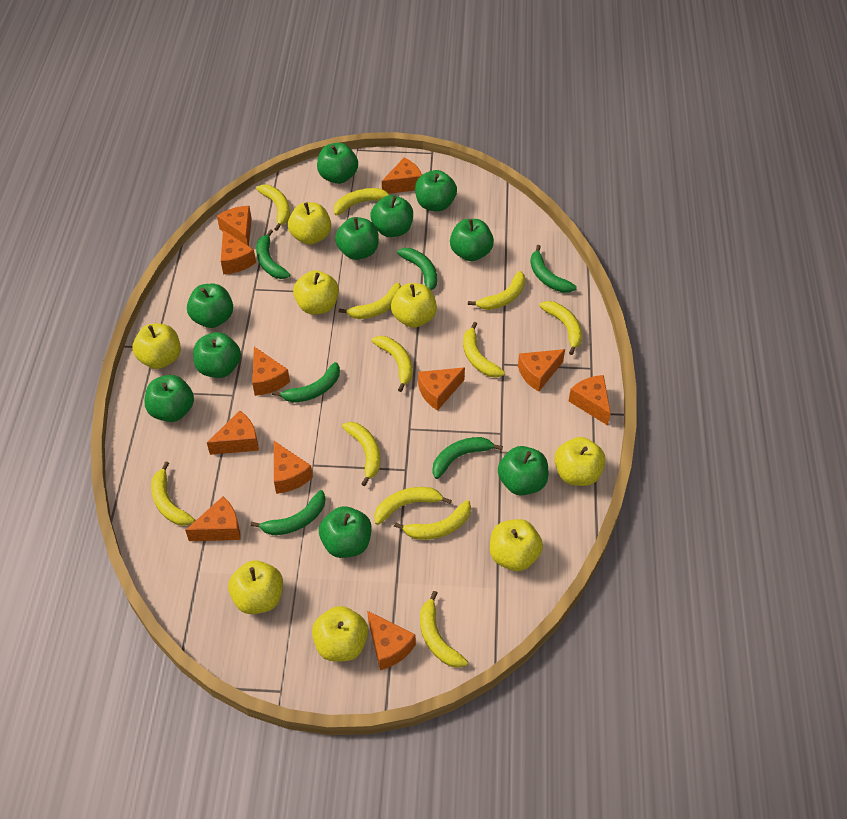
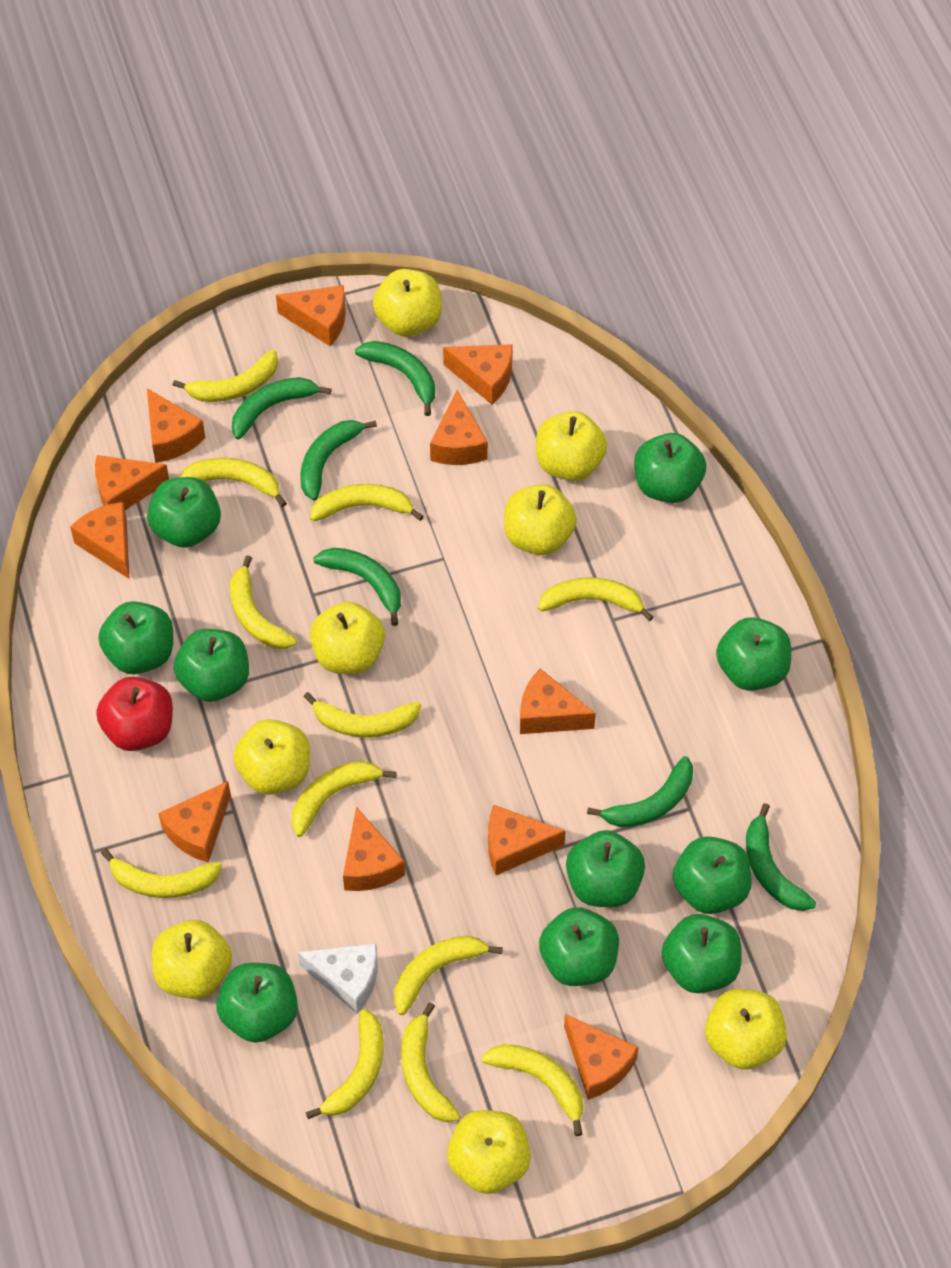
red apple: none = 0 -> [96,677,173,751] = 1
white cheese: none = 0 -> [297,943,378,1014] = 1

